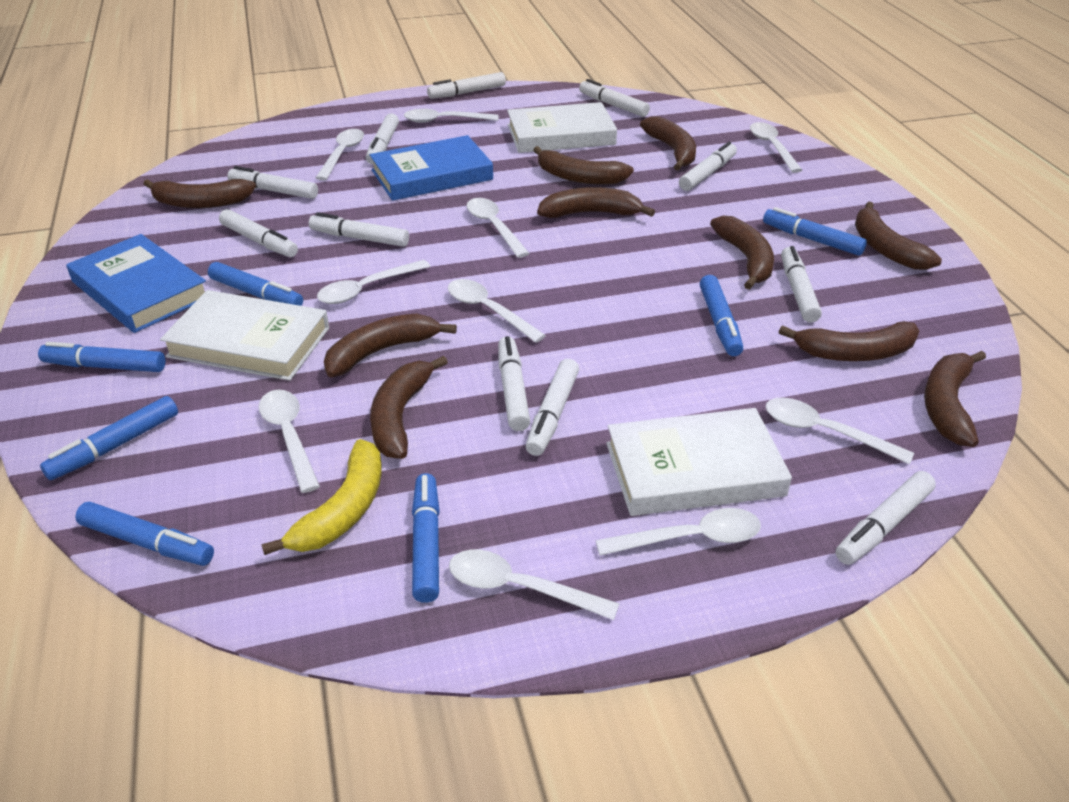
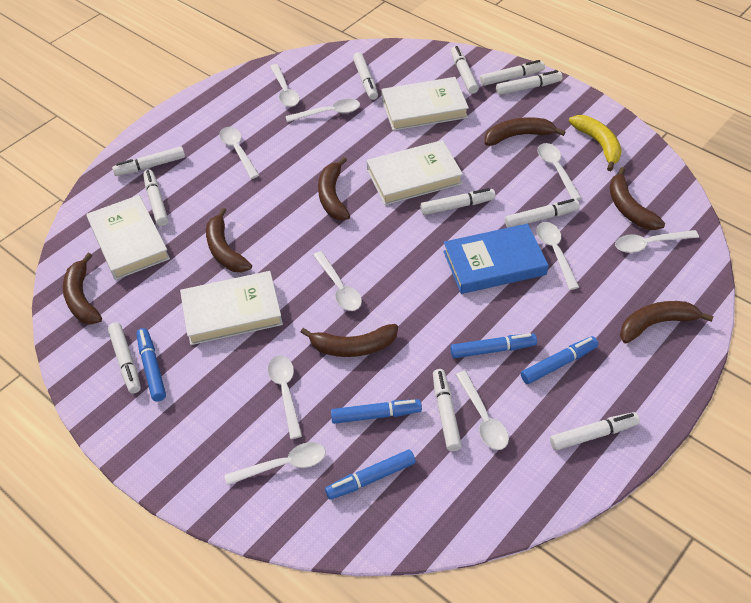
blue book: [66,234,206,333] [370,135,493,201] = 2 -> [443,224,548,294] = 1
blue marker: [38,342,165,372] [40,396,178,480] [75,501,214,566] [208,262,303,306] [412,473,440,603] [700,275,743,356] [763,207,867,256] = 7 -> [136,328,166,401] [325,450,416,500] [331,399,422,424] [450,333,537,358] [521,336,598,384] = 5
brown banana: [144,179,256,208] [324,314,457,377] [370,356,448,459] [533,146,634,185] [537,187,655,218] [640,116,696,171] [710,216,774,290] [779,321,919,361] [855,202,942,270] [924,351,986,447] = 10 -> [63,253,102,325] [206,208,252,272] [300,324,398,357] [318,157,350,220] [484,117,565,146] [610,167,665,230] [620,301,714,343] = 7
white book: [160,290,329,381] [507,102,617,153] [606,408,792,516] = 3 -> [86,195,170,280] [180,271,283,345] [367,140,463,205] [381,77,469,131] = 4

